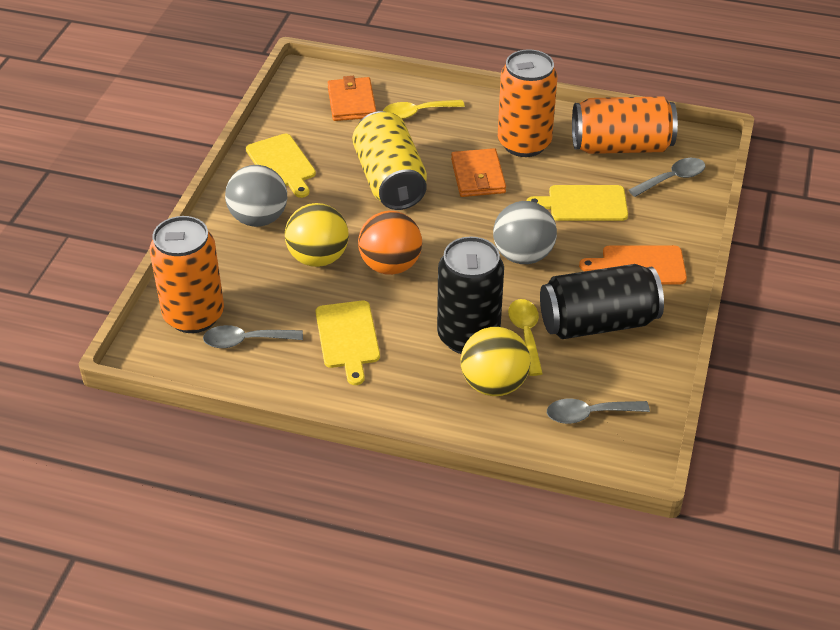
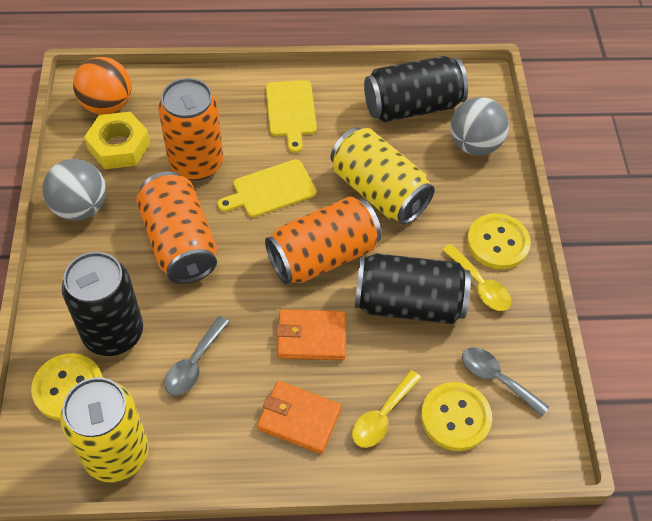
black can: [437,237,504,354] [540,264,664,339] = 2 -> [62,252,143,356] [355,253,471,324] [364,56,468,122] = 3
grey spoon: [203,325,303,348] [547,399,650,424] [629,158,705,197] = 3 -> [165,316,229,395] [462,347,549,416] = 2
orange cutting board: [579,245,687,284] = 1 -> none = 0
yellow ball: [285,203,349,267] [461,327,531,396] = 2 -> none = 0
yellow button: none = 0 -> [31,353,103,421] [421,382,492,451] [467,213,531,269] = 3
yellow can: [352,111,427,210] = 1 -> [60,377,149,482] [331,127,435,225] = 2
yellow cutting board: [246,134,316,198] [316,301,380,385] [527,185,628,221] = 3 -> [217,159,317,217] [266,80,317,153] = 2
yellow nut: none = 0 -> [84,112,150,169] = 1

